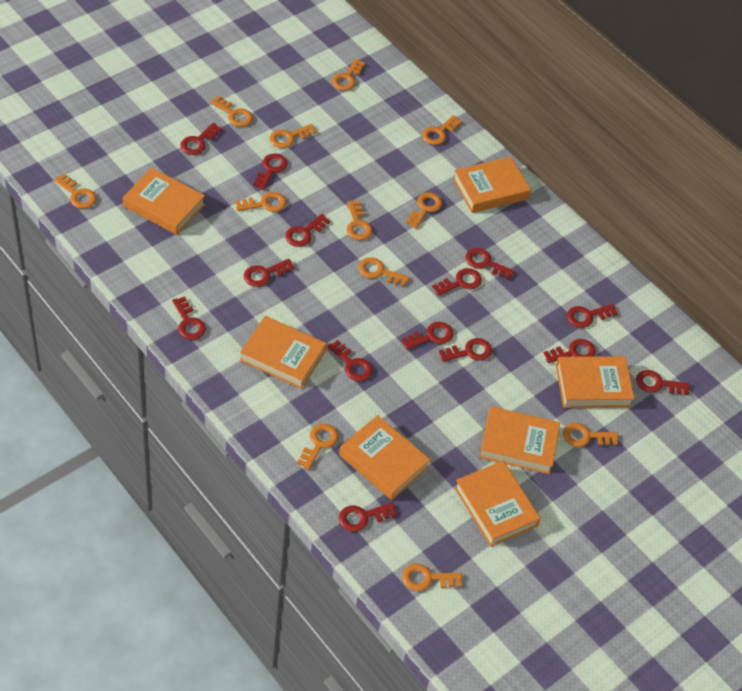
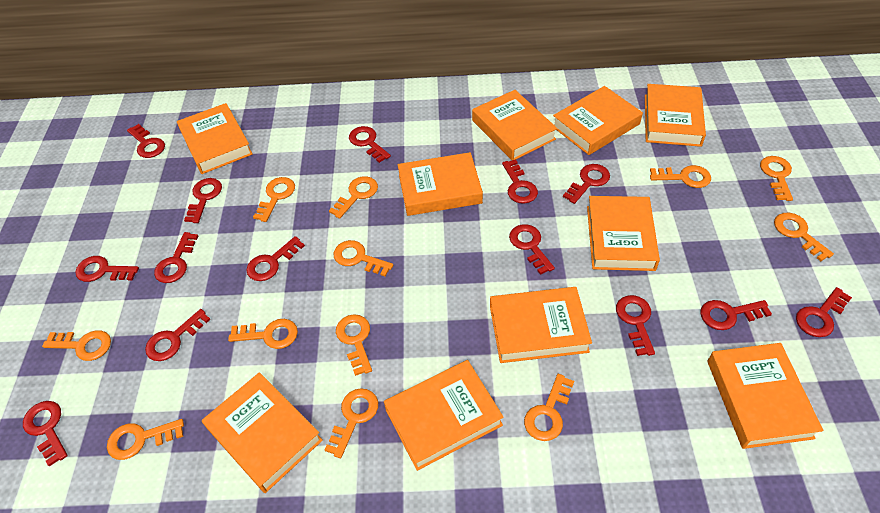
orange book: [123,168,205,235] [240,316,327,389] [339,415,430,500] [453,157,531,213] [454,461,541,547] [479,406,560,474] [556,356,635,408] = 7 -> [177,103,253,174] [202,372,323,493] [384,360,504,471] [398,152,483,216] [472,90,557,160] [490,287,592,363] [553,86,643,155] [587,196,660,271] [645,84,706,147] [707,343,823,449] = 10

